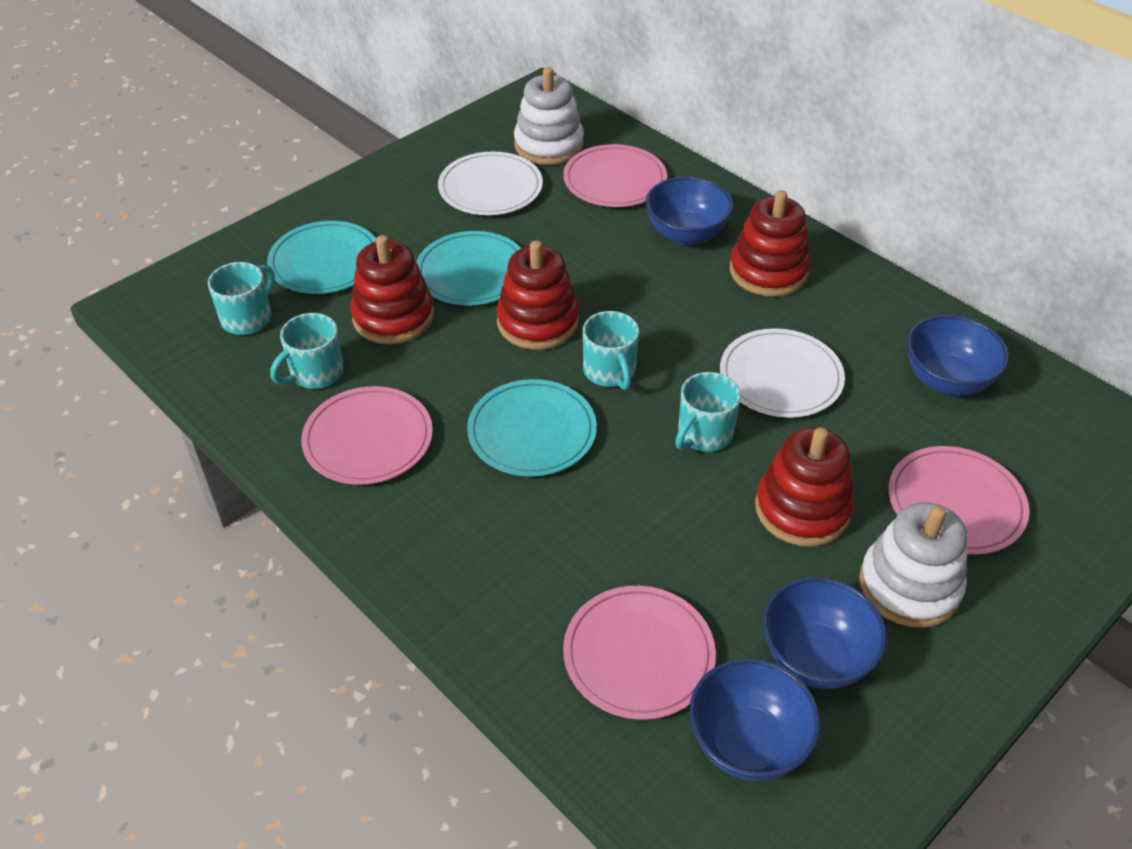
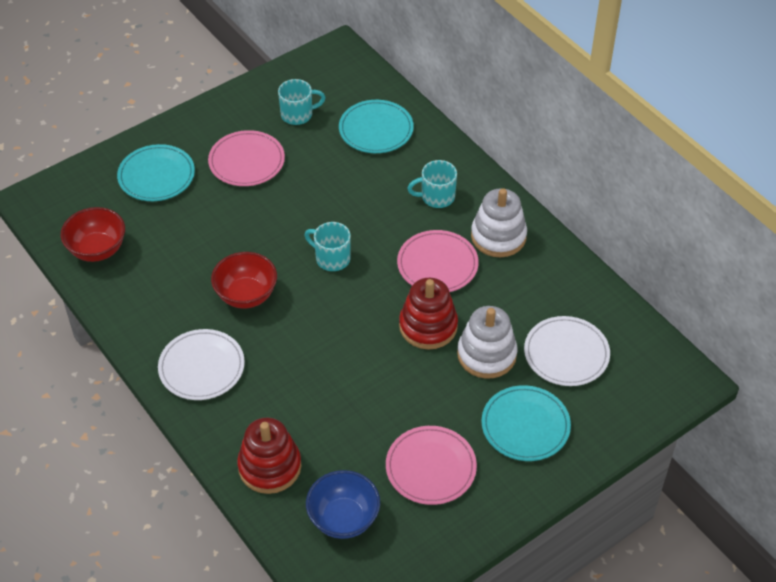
blue bowl: [645,177,733,245] [689,658,821,781] [762,577,887,689] [906,315,1009,396] = 4 -> [306,470,380,539] = 1
pink plate: [301,386,433,485] [563,144,667,207] [563,586,716,720] [889,446,1029,554] = 4 -> [208,130,285,186] [386,426,477,505] [397,230,479,292] = 3
red bowl: none = 0 -> [61,207,125,262] [211,252,277,309] = 2
red stacking toy: [350,235,434,344] [496,240,579,350] [730,190,811,297] [755,427,854,547] = 4 -> [237,417,301,494] [399,278,458,350] = 2
turquoise mug: [208,262,275,335] [270,313,344,389] [583,311,639,390] [675,372,741,452] = 4 -> [278,79,326,125] [304,222,351,271] [407,160,457,208] = 3

